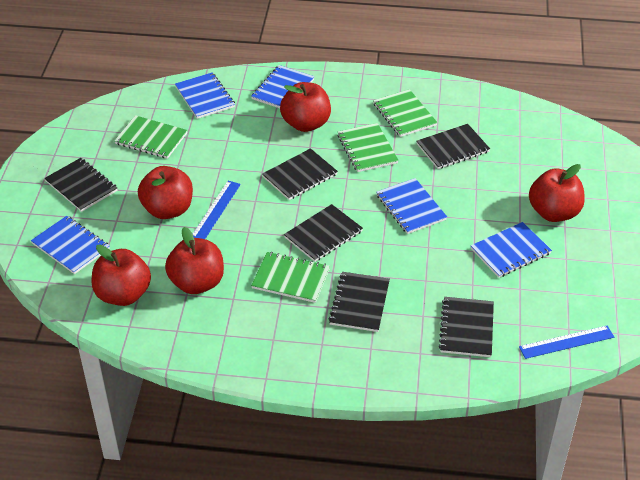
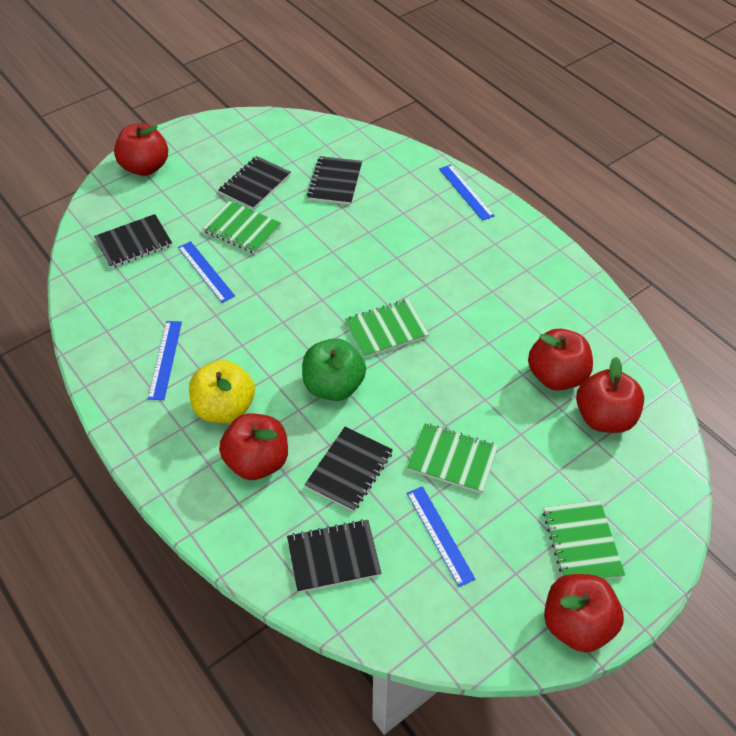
black notebook: [44,158,117,212] [262,148,338,200] [284,204,363,262] [328,272,390,332] [417,124,490,169] [439,297,494,357] = 6 -> [94,214,172,268] [218,156,291,210] [287,519,381,593] [304,427,393,512] [307,156,362,205] = 5
blue notebook: [31,216,110,274] [175,73,235,119] [251,65,314,108] [377,178,447,234] [471,222,552,278] = 5 -> none = 0
blue ruler: [193,181,241,239] [519,325,614,359] = 2 -> [148,321,182,400] [178,241,235,303] [407,486,476,587] [439,164,495,221] = 4
green apple: none = 0 -> [302,338,366,401] = 1
yellow apple: none = 0 -> [189,360,255,423] = 1

